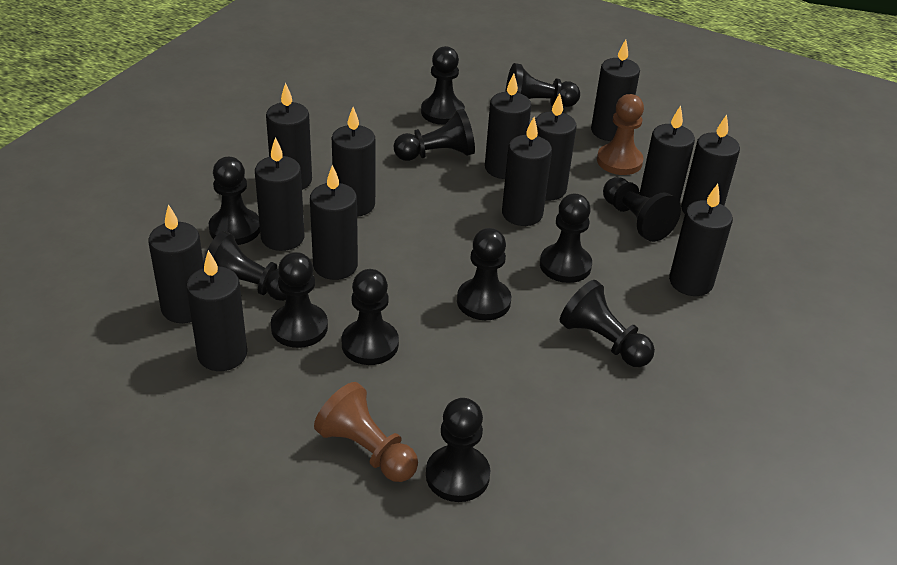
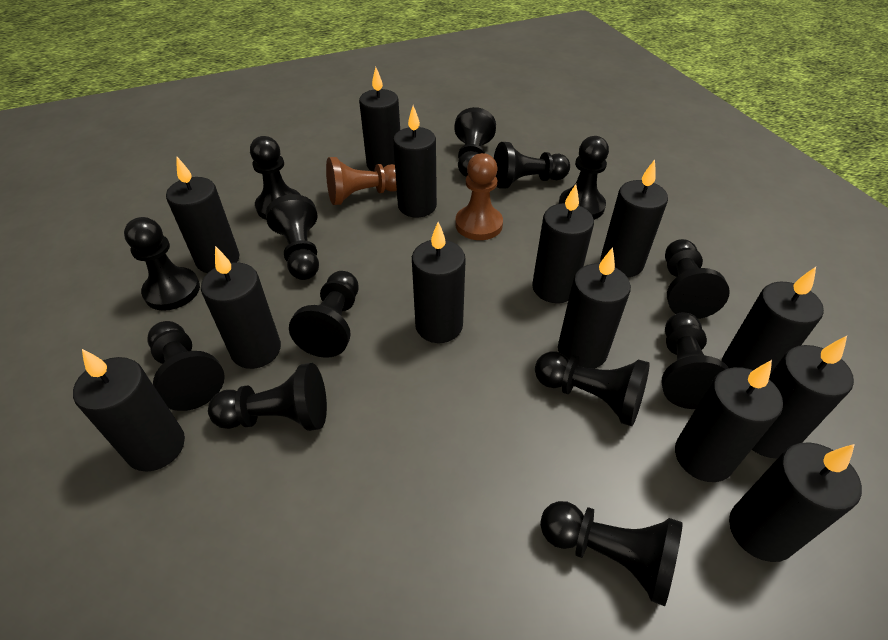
black pawn: [203,231,287,301] [209,157,260,245] [271,252,328,348] [342,269,399,365] [393,109,475,161] [421,46,465,125] [426,398,490,502] [457,228,511,320] [505,63,580,107] [540,194,592,283] [560,280,655,367] [603,177,681,242] = 12 -> [124,217,200,311] [147,321,225,411] [208,363,327,431] [250,136,300,220] [266,194,319,280] [289,271,358,358] [454,107,496,177] [494,142,570,189] [535,352,650,426] [540,501,683,606] [559,136,609,220] [662,313,729,409] [665,239,730,319] = 13

